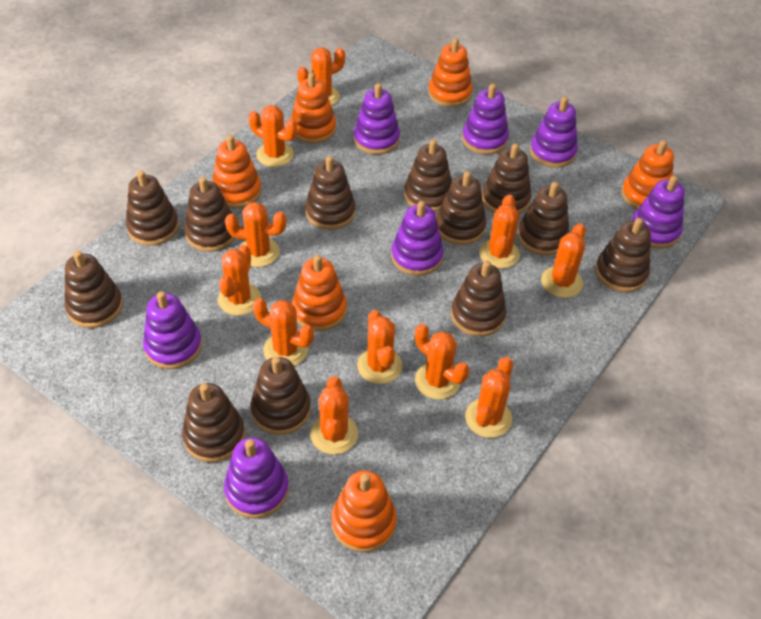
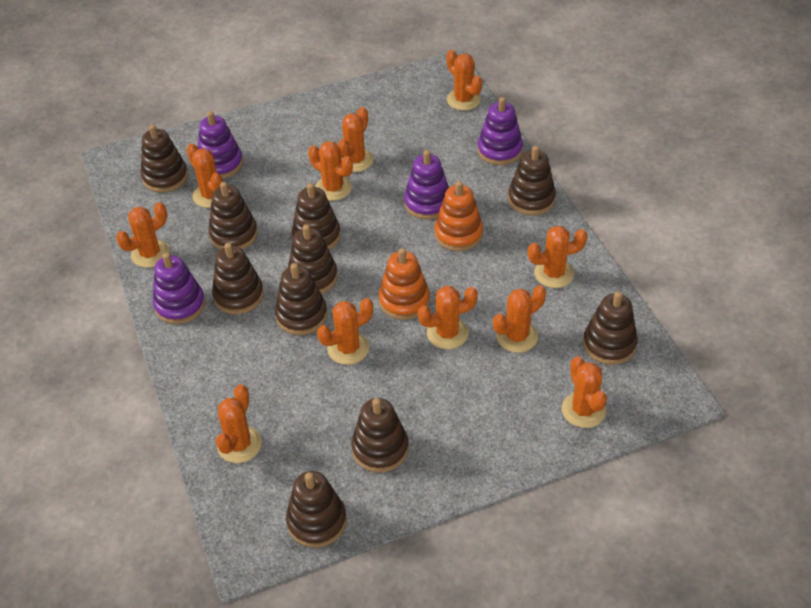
brown stacking toy: [64,251,123,328] [126,171,179,246] [182,383,245,462] [184,177,235,252] [250,357,311,435] [305,156,356,230] [404,139,452,212] [436,171,486,245] [451,261,506,337] [482,143,531,214] [517,182,569,256] [595,218,651,292] = 12 -> [141,125,188,193] [208,182,258,250] [212,243,264,314] [275,263,327,335] [286,471,347,548] [288,224,338,294] [292,183,341,250] [351,398,409,473] [508,146,556,215] [583,291,638,365] = 10
orange stacking toy: [212,135,261,209] [291,73,336,144] [292,255,347,331] [331,471,397,552] [428,38,473,107] [621,140,674,210] = 6 -> [379,248,430,320] [434,181,483,251] = 2
purple stacking toy: [143,291,202,369] [224,437,289,519] [354,83,400,155] [391,201,443,276] [462,84,509,154] [530,96,578,168] [631,175,685,249] = 7 -> [153,253,205,324] [198,111,243,179] [404,150,449,220] [477,97,523,165] = 4

